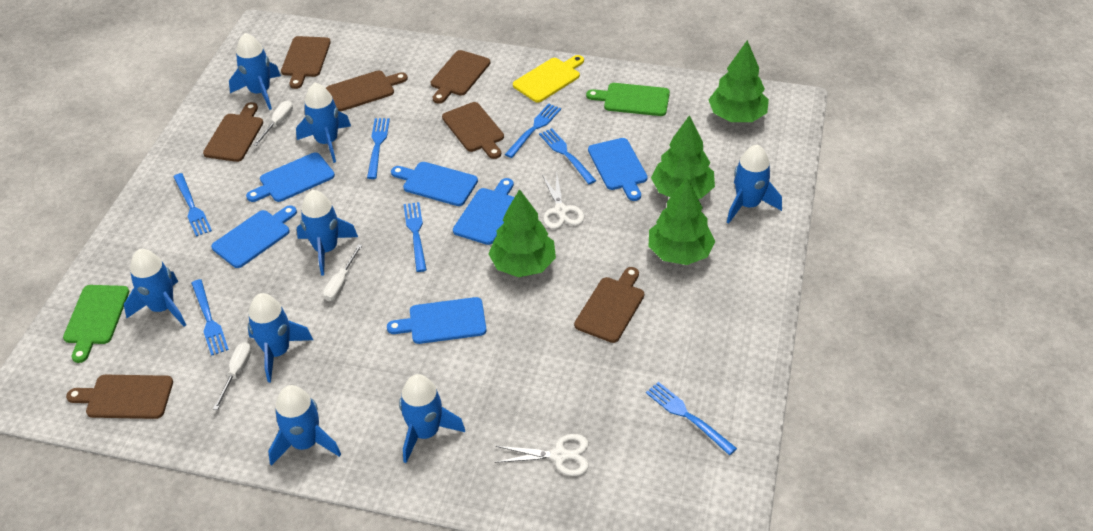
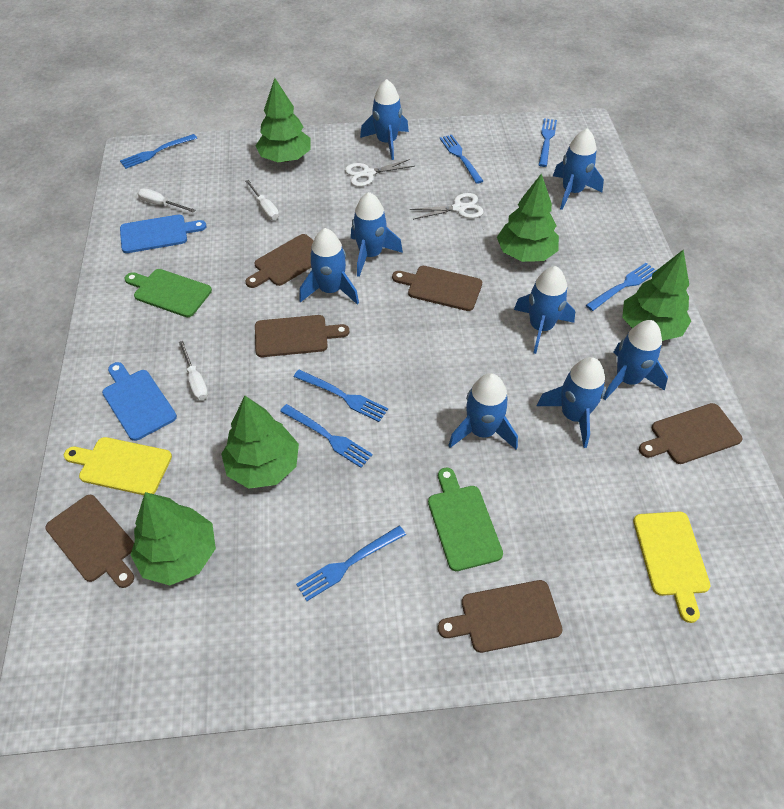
blue cutting board: [211,206,297,268] [246,152,335,202] [387,297,486,344] [391,162,478,206] [453,178,514,245] [588,138,647,201] = 6 -> [102,362,177,441] [120,215,206,253] = 2
brown cutting board: [66,375,173,419] [203,102,263,162] [281,36,331,89] [326,70,408,111] [431,50,490,104] [442,102,504,159] [574,267,644,343] = 7 -> [45,495,134,588] [245,234,314,288] [255,315,349,357] [392,266,482,311] [438,580,563,653] [639,403,743,464] = 6
green tree: [488,189,556,277] [649,178,716,265] [651,115,715,199] [708,40,769,122] = 4 -> [130,492,216,585] [221,396,299,489] [255,78,311,162] [497,173,559,262] [622,250,691,341] = 5
yellow cutting board: [513,55,584,103] = 1 -> [64,437,172,495] [633,511,710,623] = 2

